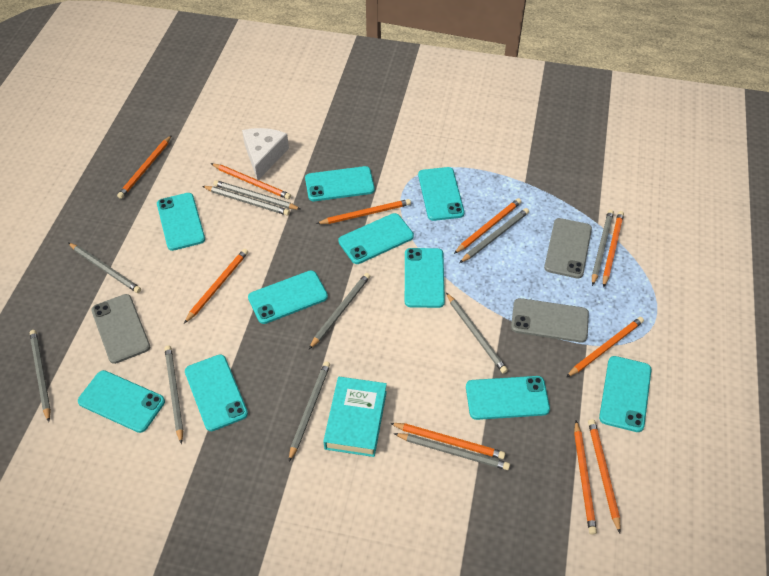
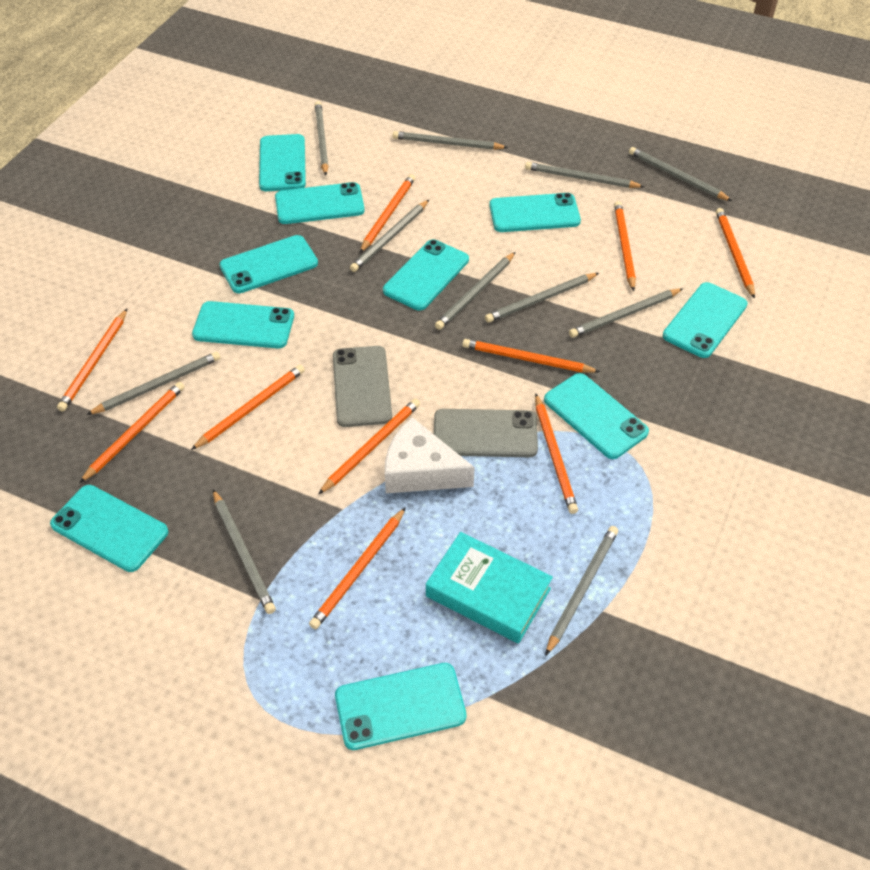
grey phone: [91,294,150,364] [511,298,589,343] [544,218,592,278] = 3 -> [333,346,392,427] [434,409,538,457] = 2

